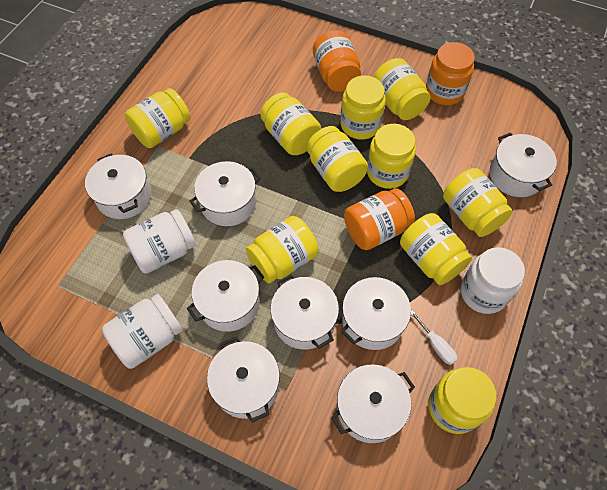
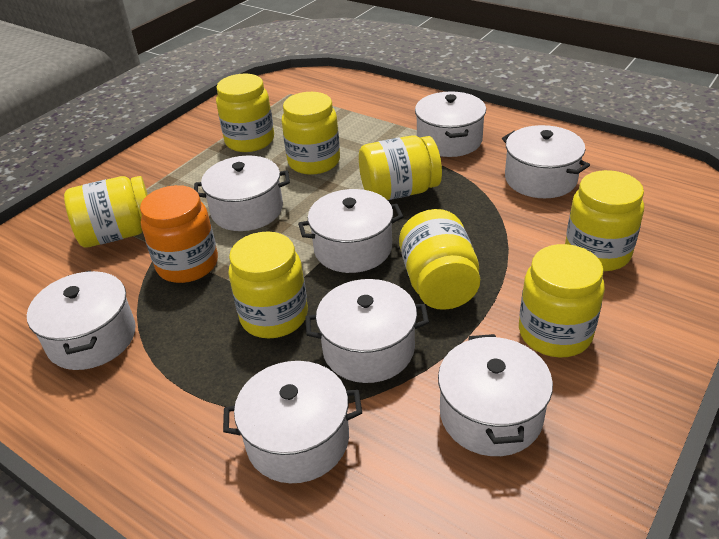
orange jar: [313,30,361,92] [344,188,415,250] [426,42,475,105] = 3 -> [140,185,218,283] = 1
white jar: [102,294,183,369] [123,209,196,274] [461,247,525,314] = 3 -> none = 0
white screwdriver: [411,310,457,365] = 1 -> none = 0
yellow jar: [125,88,190,148] [246,216,318,283] [261,92,321,155] [307,126,368,192] [340,75,386,140] [367,124,416,189] [374,58,430,120] [400,213,472,285] [428,367,496,434] [443,168,513,237] = 10 -> [64,176,148,248] [216,74,274,152] [228,232,308,338] [282,92,340,175] [359,135,442,200] [399,209,480,310] [519,244,605,357] [565,170,644,271] = 8

